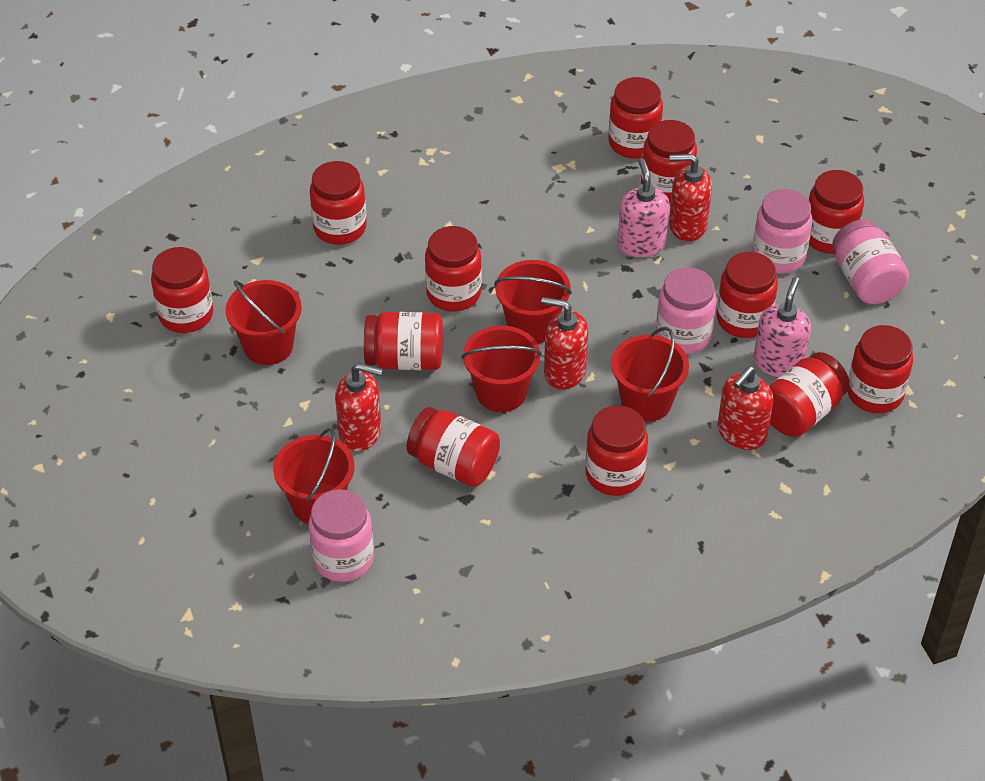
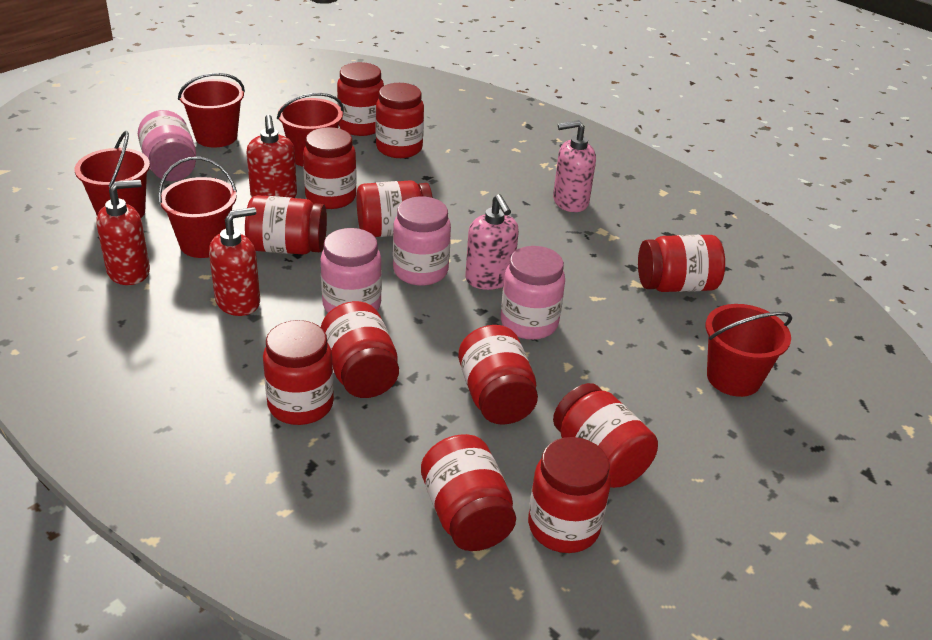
red soap dispenser: [335,363,383,451] [541,297,588,390] [669,154,712,241] [717,366,773,450] = 4 -> [96,180,150,285] [209,207,260,316] [247,115,297,198] = 3

